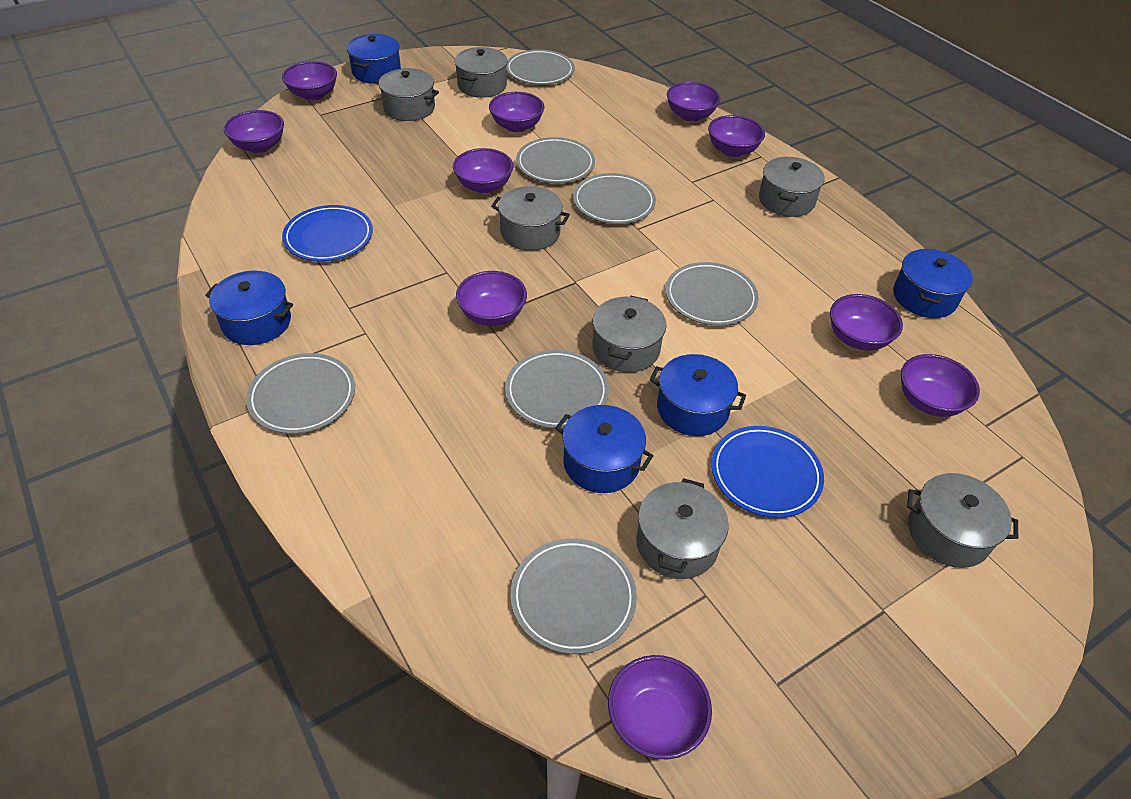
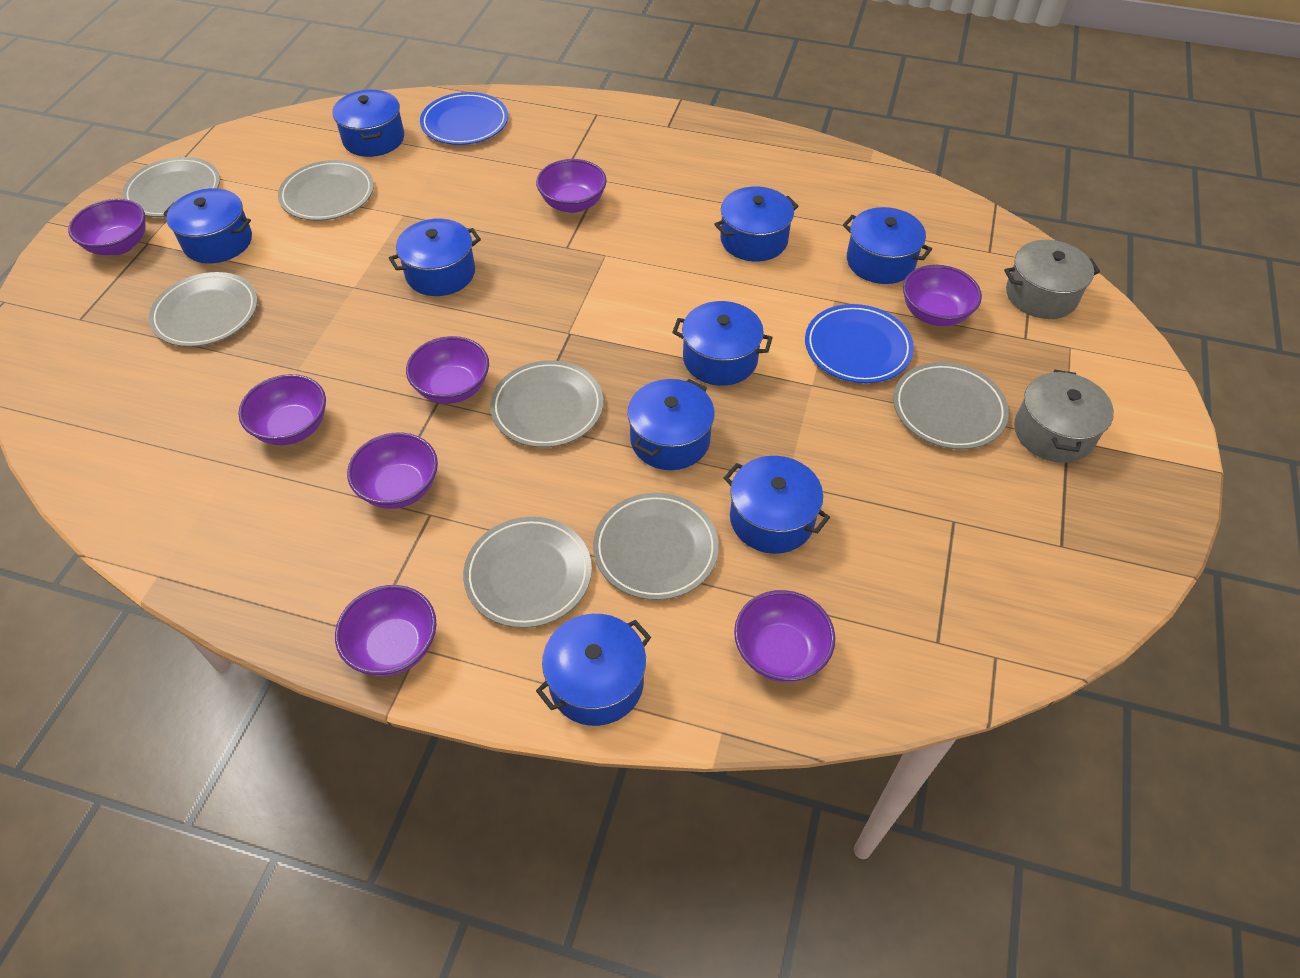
blue pot: [205,271,293,345] [347,34,401,84] [555,405,654,493] [650,354,746,436] [893,249,973,318] = 5 -> [163,188,252,263] [332,90,404,157] [389,219,481,296] [536,614,651,726] [627,379,715,470] [672,301,773,386] [714,186,799,261] [724,456,830,554] [843,207,932,284] = 9
grey pot: [375,68,439,121] [455,47,508,98] [491,186,570,251] [592,296,666,372] [636,478,729,579] [759,157,825,217] [907,473,1018,568] = 7 -> [1004,240,1100,319] [1014,370,1114,463] = 2
purple bowl: [224,110,284,153] [282,61,337,101] [453,148,513,193] [456,271,527,326] [489,92,544,133] [608,655,712,759] [667,82,721,122] [708,115,765,157] [830,294,903,351] [901,354,980,417] = 10 -> [68,199,146,255] [238,374,326,445] [335,585,436,676] [347,433,438,509] [406,336,489,404] [536,159,607,213] [734,590,835,682] [903,265,982,326] = 8

